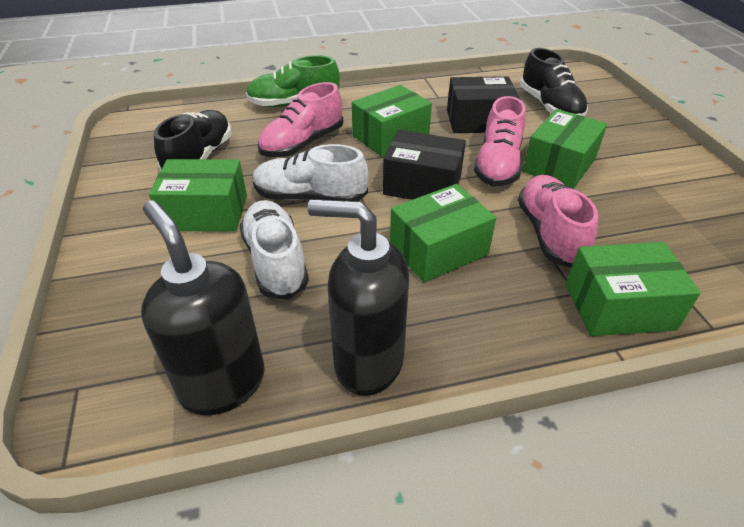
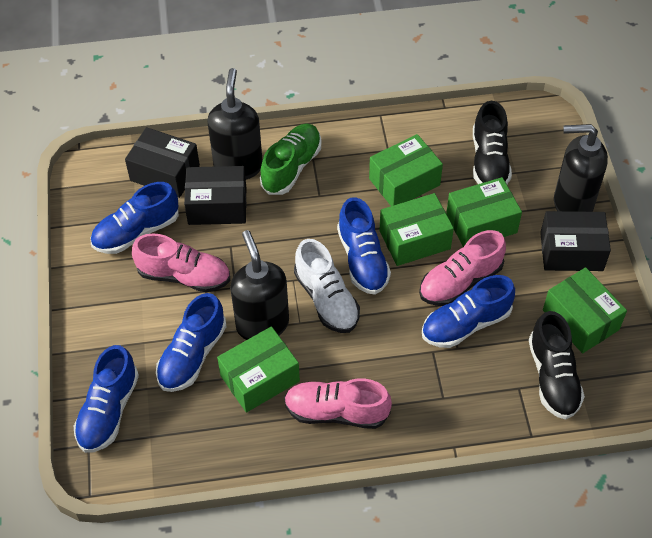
black box: [383,130,466,200] [447,76,519,133] = 2 -> [125,127,200,198] [184,166,246,225] [540,211,611,271] = 3
black soap dispenser: [141,200,265,415] [308,199,409,396] = 2 -> [208,68,263,179] [230,230,289,340] [554,124,608,212] = 3
blue shoe: none = 0 -> [74,345,139,453] [91,182,179,254] [156,293,226,392] [337,197,391,295] [422,275,515,348] = 5
white shoe: [239,200,309,299] [253,144,369,201] = 2 -> [294,239,360,333] = 1

